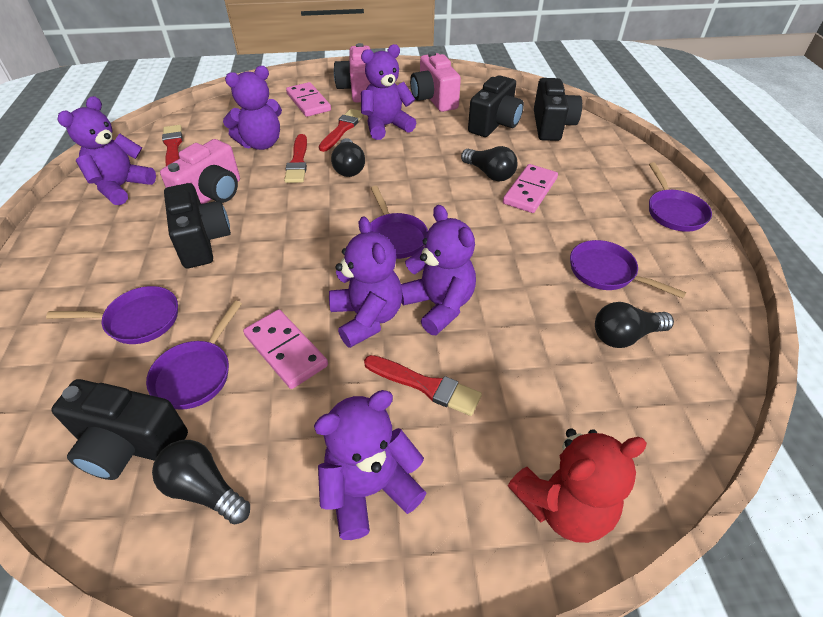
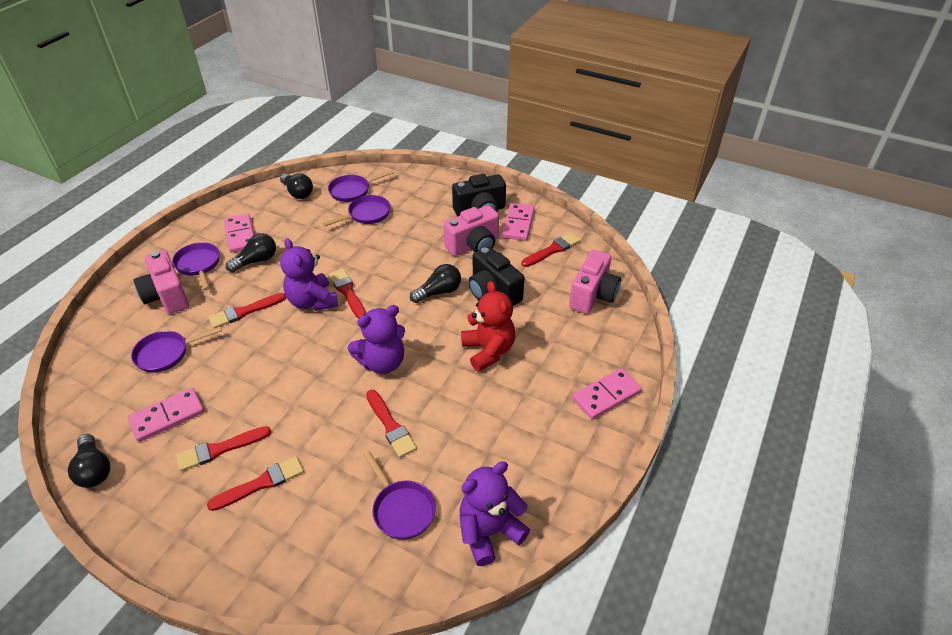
black camera: [51,379,188,480] [164,183,231,268] [468,75,524,137] [534,78,582,141] = 4 -> [452,174,506,217] [468,247,524,306] = 2
pink domino: [243,309,328,389] [286,82,331,117] [503,164,558,213] = 3 -> [128,388,204,442] [224,214,254,253] [502,203,535,241] [572,368,642,419] = 4
purple teddy bear: [57,96,156,205] [223,66,282,150] [314,390,426,540] [329,216,403,348] [361,44,416,140] [401,205,476,335] = 6 -> [280,238,338,311] [348,305,405,374] [459,461,530,566] = 3
red brush: [162,125,183,166] [284,134,307,183] [319,109,364,152] [364,355,482,416] = 4 -> [176,426,271,471] [207,456,304,511] [209,293,286,328] [329,269,366,319] [366,390,417,458] [522,233,580,267] = 6

